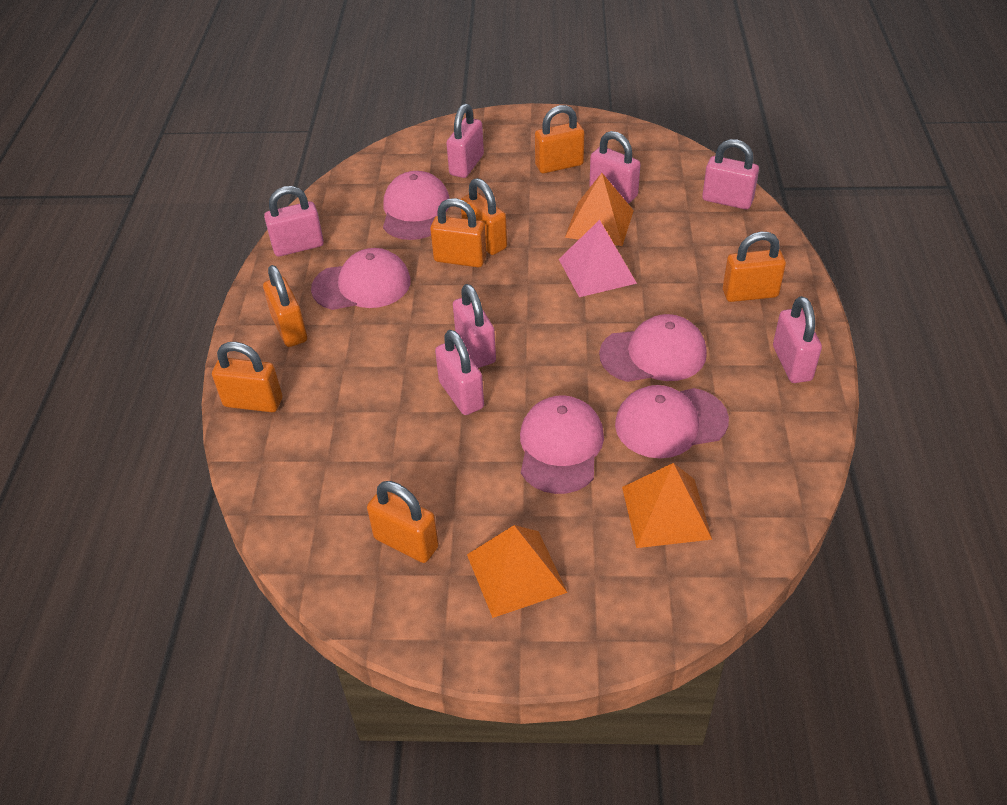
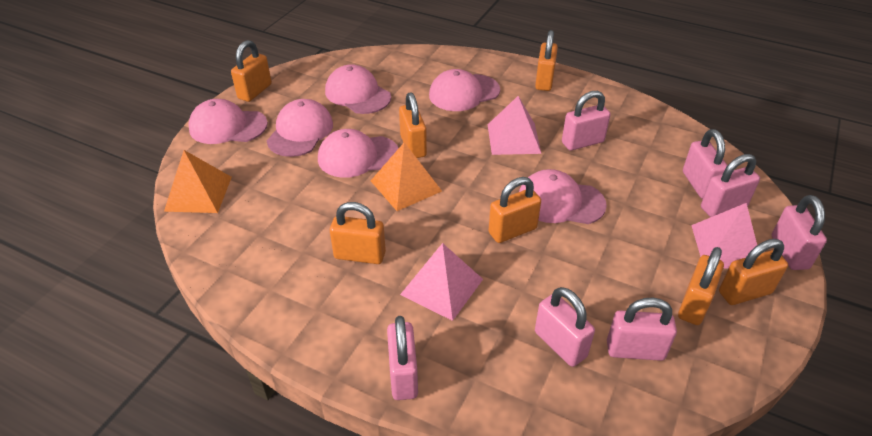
orange pyramid: [467,525,567,618] [565,173,634,246] [622,463,712,548] = 3 -> [164,150,232,213] [371,142,442,211] = 2
pink cap: [311,248,411,310] [383,171,450,240] [520,395,604,494] [599,314,707,382] [615,385,729,458] = 5 -> [188,99,268,144] [267,99,333,157] [318,129,399,178] [325,64,391,114] [429,69,500,111] [519,169,607,224] = 6
pink pyramid: [559,220,637,297] = 1 -> [400,243,483,321] [488,96,541,155] [691,203,757,269] = 3

